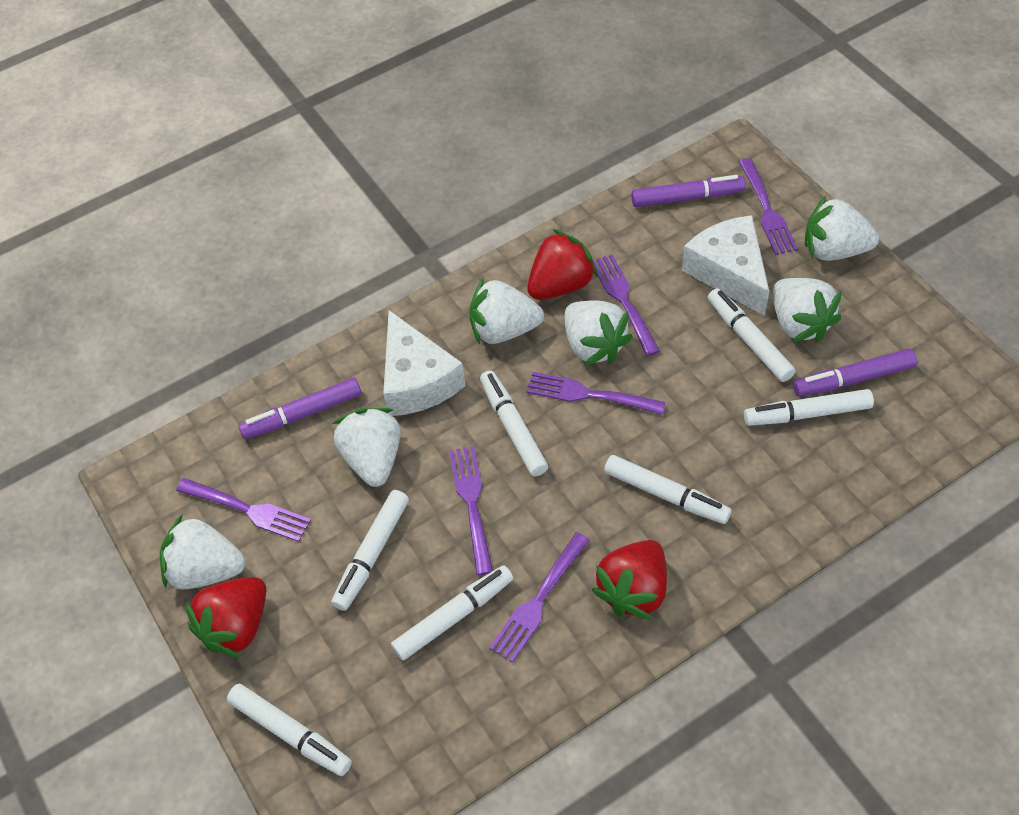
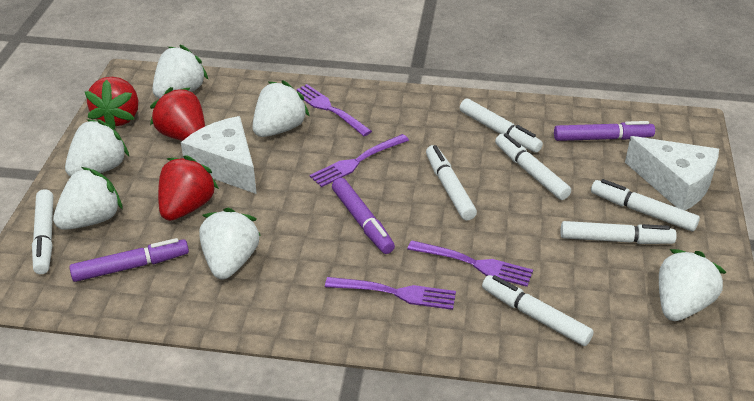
purple fork: [176,478,311,542] [449,446,493,575] [489,532,590,663] [526,372,665,415] [593,254,660,356] [739,158,798,255] = 6 -> [296,84,372,136] [310,134,409,187] [325,277,456,310] [407,240,533,287] = 4

